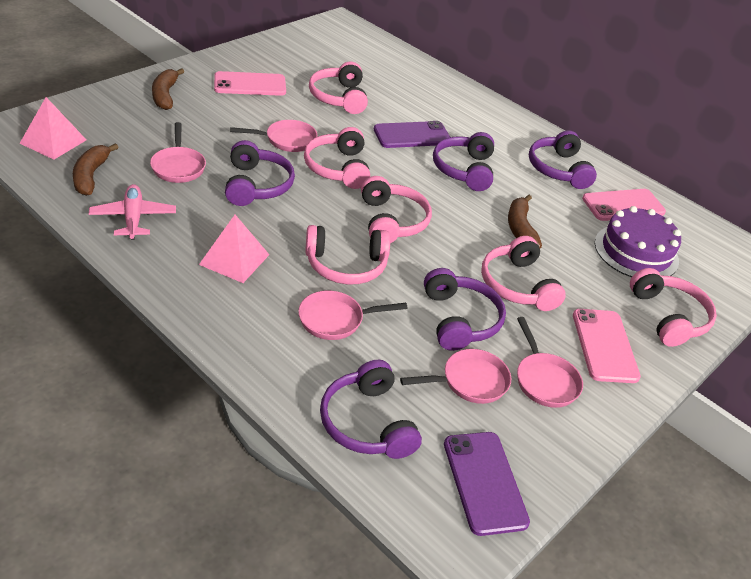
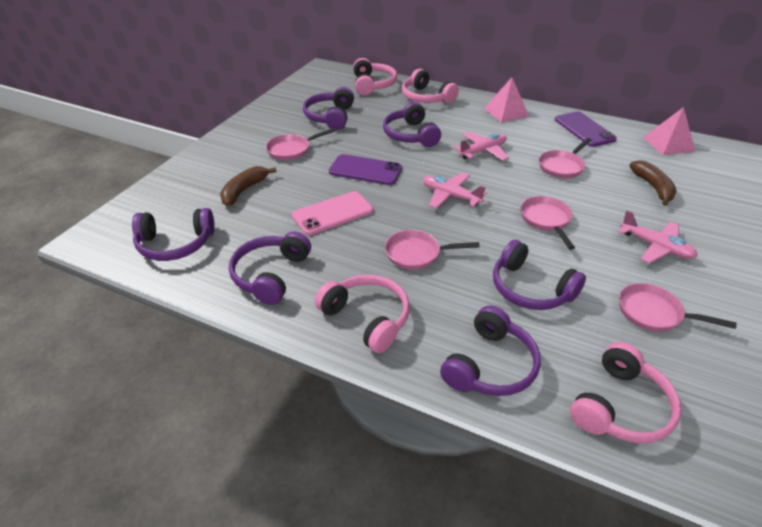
brown banana: [73,143,119,196] [152,68,184,110] [508,195,542,248] = 3 -> [220,166,277,206] [629,160,677,206] = 2
pink headphones: [304,127,370,189] [305,225,390,284] [309,61,368,114] [361,176,432,243] [481,236,566,311] [630,268,717,347] = 6 -> [315,274,410,353] [353,58,397,95] [402,69,459,104] [570,342,682,443] = 4
pink phone: [214,71,286,96] [573,309,641,383] [582,189,666,221] = 3 -> [292,191,373,235] = 1
pink plane: [89,184,176,240] = 1 -> [423,173,487,209] [454,131,509,161] [618,210,698,263] = 3
purple cake: [595,206,681,277] = 1 -> none = 0
purple headphones: [225,140,295,206] [320,360,422,459] [424,268,506,351] [433,132,494,191] [529,130,597,189] = 5 -> [132,208,215,261] [229,232,311,305] [303,87,354,130] [383,102,441,147] [440,306,541,396] [493,240,586,310] = 6

